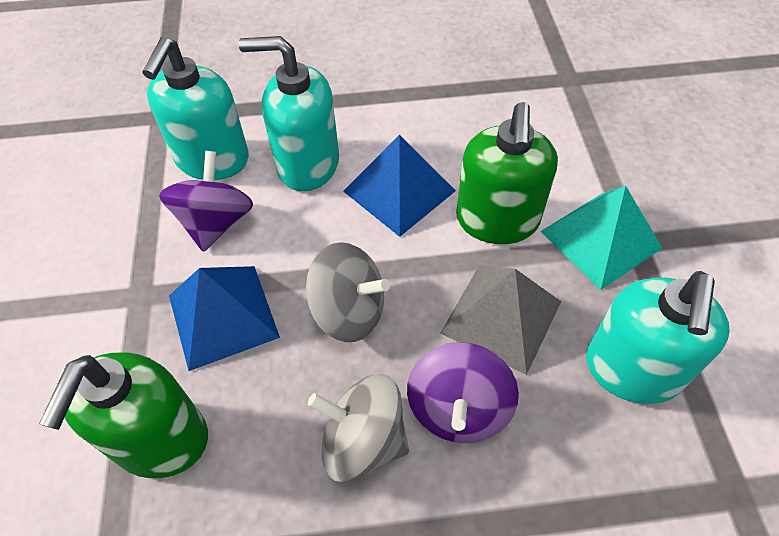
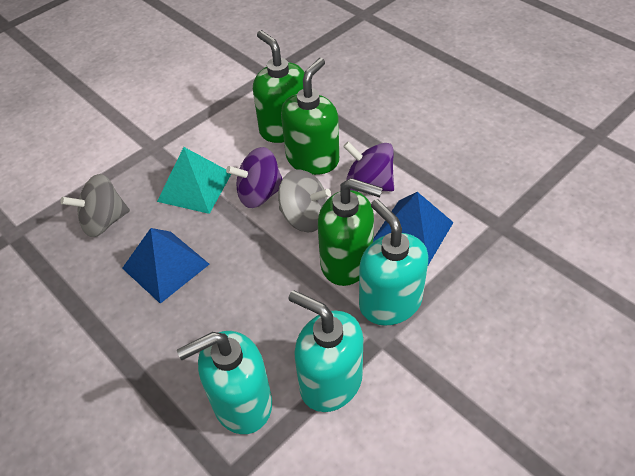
green soap dispenser: [39,352,208,478] [456,102,558,244] = 2 -> [253,30,305,143] [281,58,339,175] [318,178,383,286] = 3
grey pyramid: [441,265,561,375] = 1 -> none = 0

